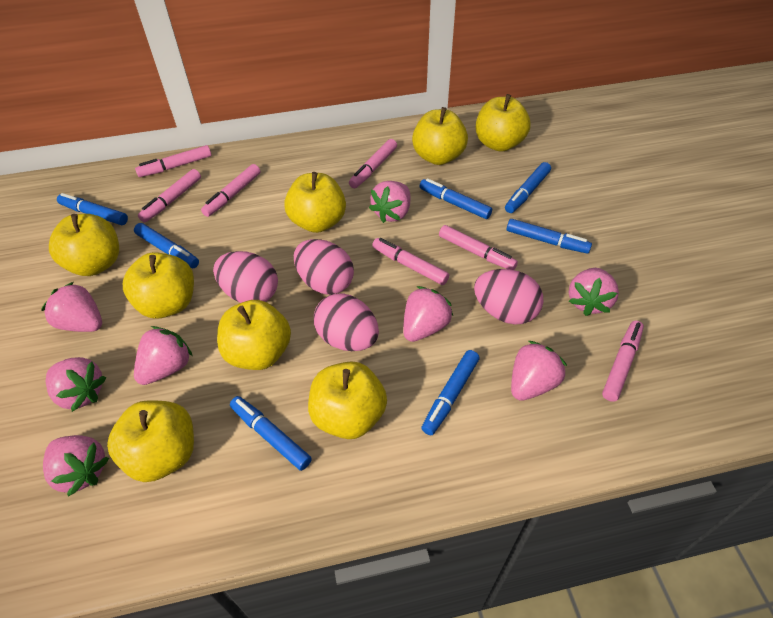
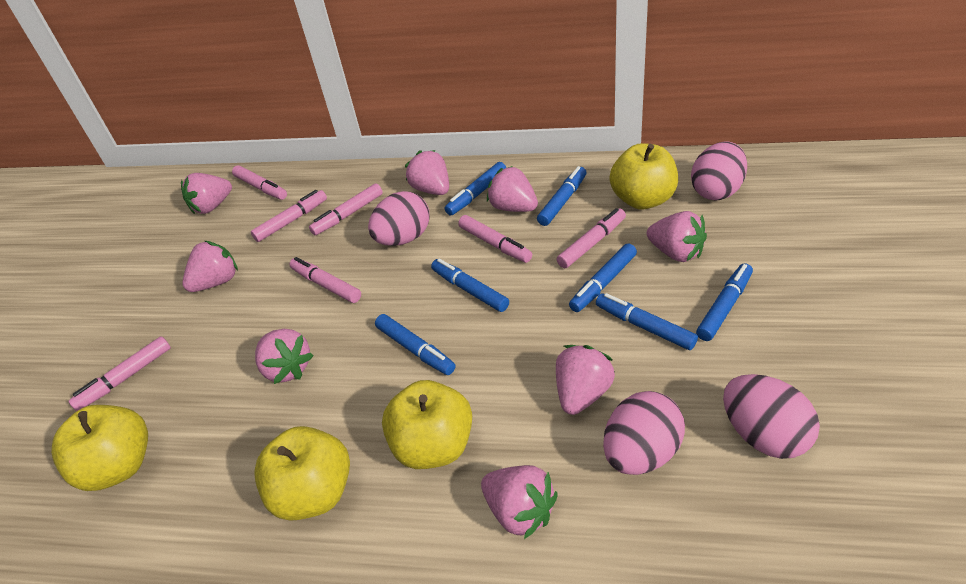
yellow apple: [49,214,119,276] [107,400,194,482] [123,252,194,318] [217,300,291,370] [284,172,346,233] [308,361,387,439] [412,107,468,165] [476,94,531,152] = 8 -> [51,405,148,491] [254,426,350,521] [382,380,472,469] [609,143,678,210] = 4

